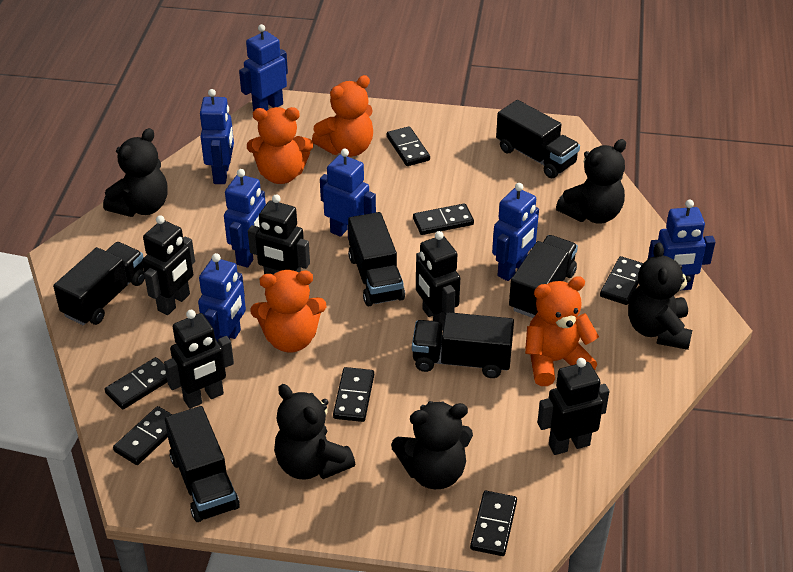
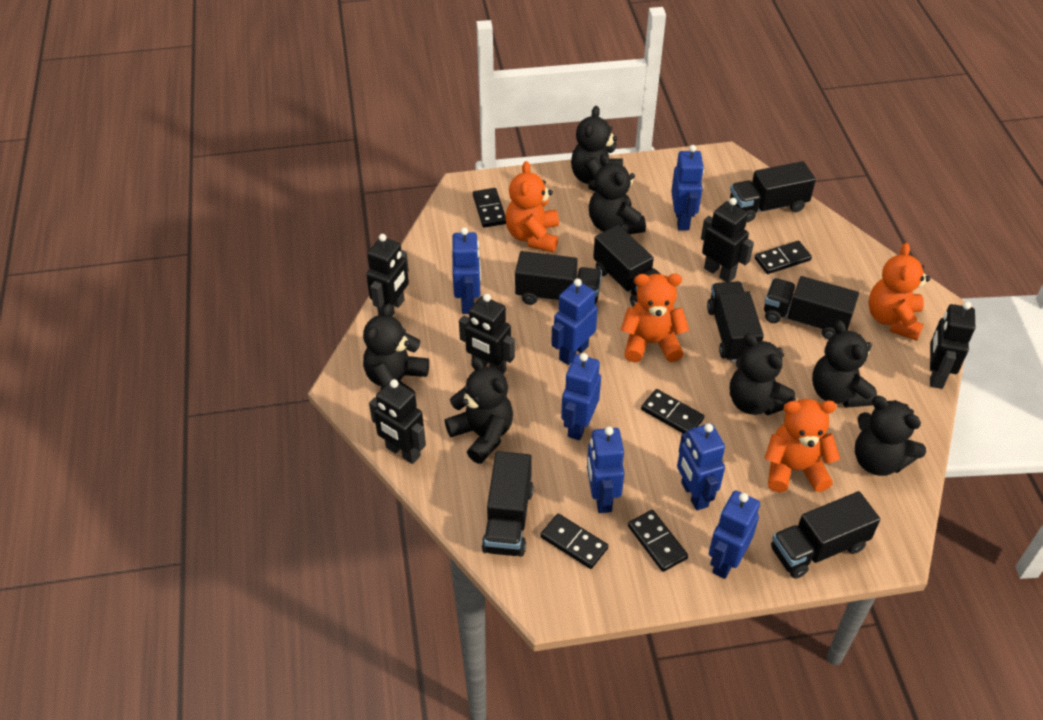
black domino: [105,357,167,409] [113,406,173,465] [333,367,374,422] [387,126,430,166] [413,204,474,235] [470,491,517,556] [600,256,643,305] = 7 -> [473,188,506,228] [540,514,608,569] [628,510,688,572] [641,389,704,433] [755,241,812,274] = 5
black teddy bear: [103,128,167,217] [274,384,355,480] [391,401,473,489] [556,139,626,224] [628,242,692,350] = 5 -> [363,303,429,393] [445,357,513,464] [571,106,623,191] [589,154,646,234] [730,333,796,415] [812,320,877,408] [855,396,926,476] = 7
black truck: [53,242,145,325] [165,406,240,522] [348,212,405,306] [412,312,514,378] [496,100,580,178] [509,235,578,318] = 6 -> [482,451,533,557] [515,251,602,305] [593,225,660,306] [707,281,764,362] [730,161,816,222] [764,276,859,339] [771,491,880,579] = 7

